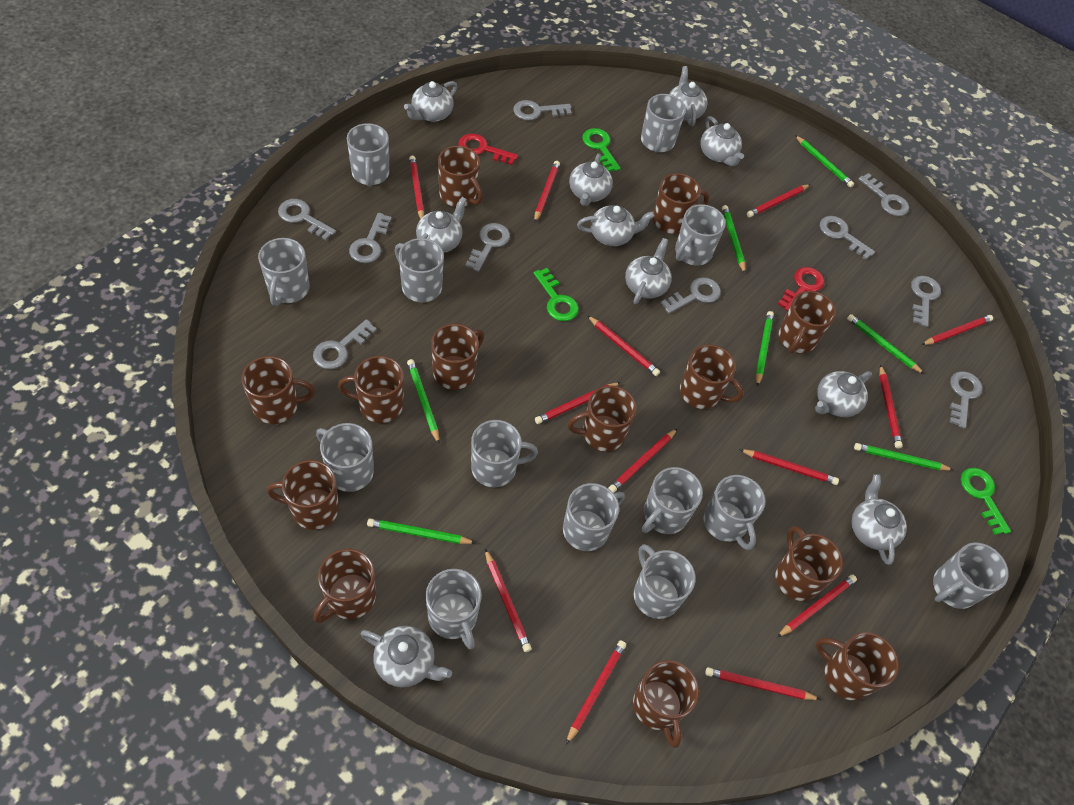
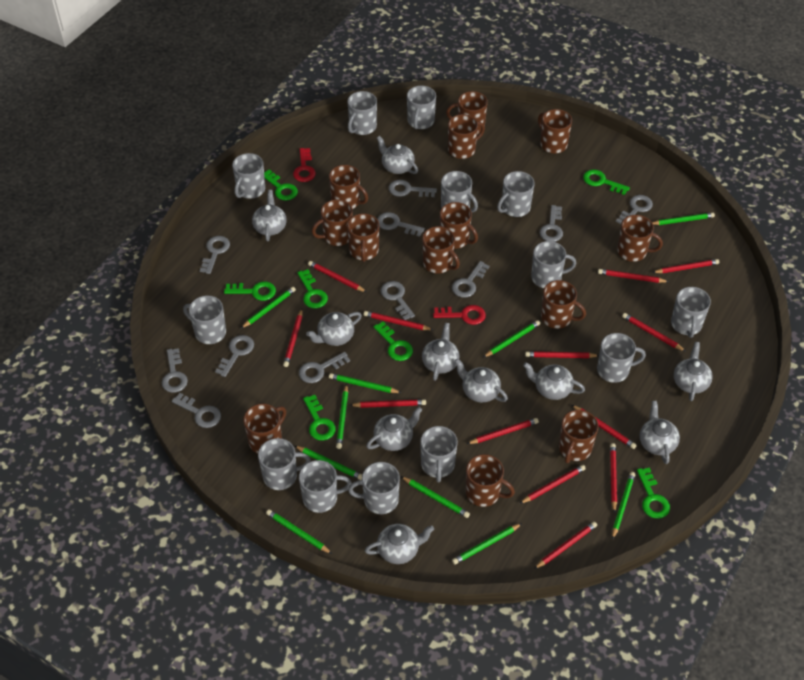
green key: [534,268,579,321] [582,128,621,172] [961,468,1011,535] = 3 -> [224,281,276,301] [264,169,298,200] [297,269,328,309] [303,395,336,441] [373,321,413,361] [583,169,630,195] [637,467,670,519] = 7
green pencil: [367,518,476,544] [407,359,439,444] [722,205,746,273] [756,311,774,387] [795,135,854,188] [847,314,924,374] [854,443,953,470] = 7 -> [241,287,296,328] [266,509,332,554] [295,446,362,480] [329,373,402,393] [336,384,348,449] [401,476,470,518] [452,523,522,565] [483,320,540,358] [612,472,635,540] [652,213,715,225] = 10
grey key: [278,199,336,240] [313,319,377,369] [349,213,392,263] [465,223,510,272] [513,100,572,120] [661,277,721,314] [820,216,875,260] [858,173,909,216] [911,276,941,327] [950,371,982,429] = 10 -> [162,348,188,393] [172,393,221,428] [200,236,230,274] [215,335,254,377] [299,352,350,383] [377,212,425,237] [381,281,415,320] [389,180,437,197] [452,261,489,297] [540,205,563,242] [616,195,653,224] = 11

